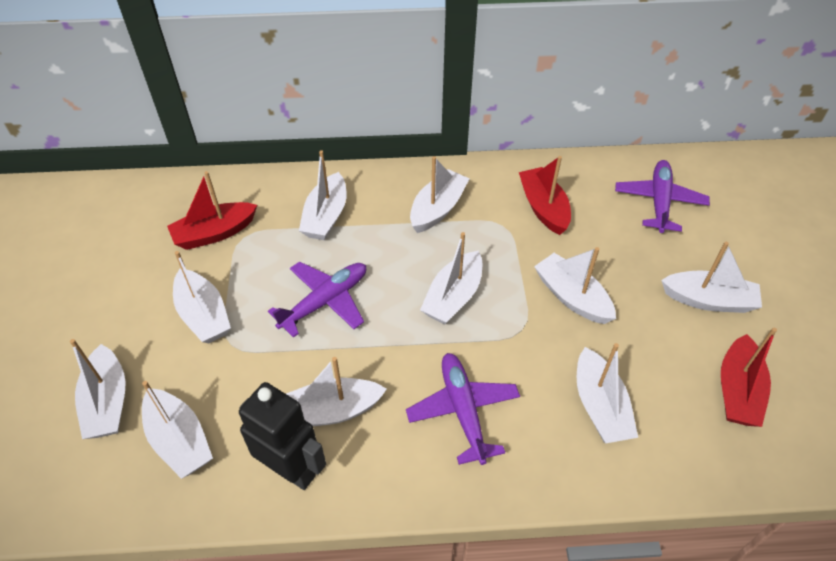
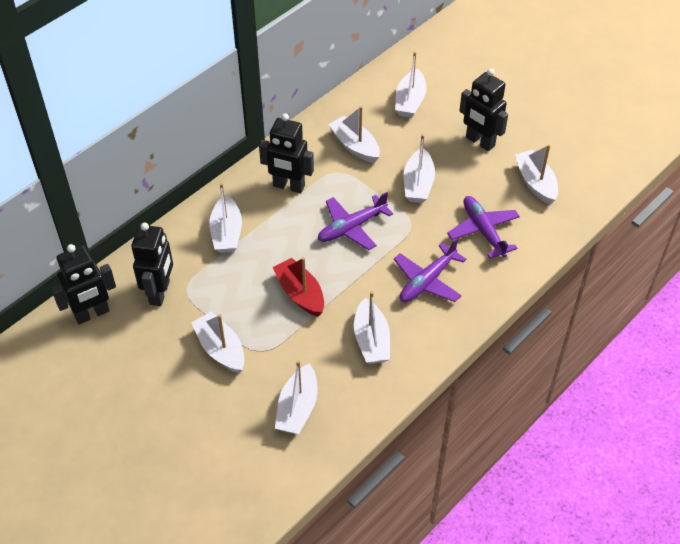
black robot: [239,382,326,490] = 1 -> [51,244,116,324] [131,223,173,306] [259,113,314,193] [459,68,508,151] = 4
red boat: [167,171,257,250] [519,156,571,235] [721,328,777,427] = 3 -> [273,257,324,317] = 1
white boat: [70,339,126,439] [142,381,213,479] [173,251,231,343] [286,357,387,426] [299,150,347,240] [410,156,470,233] [420,232,482,324] [534,247,616,324] [577,343,638,443] [661,242,762,313] = 10 -> [191,312,245,373] [209,183,242,253] [275,360,317,434] [328,106,380,163] [354,291,390,364] [395,52,426,118] [403,134,435,203] [514,144,558,205] = 8

